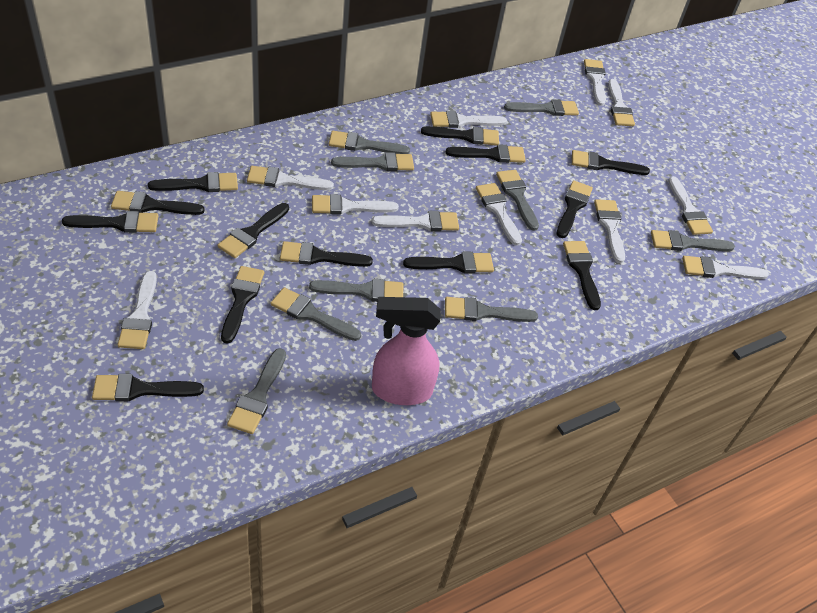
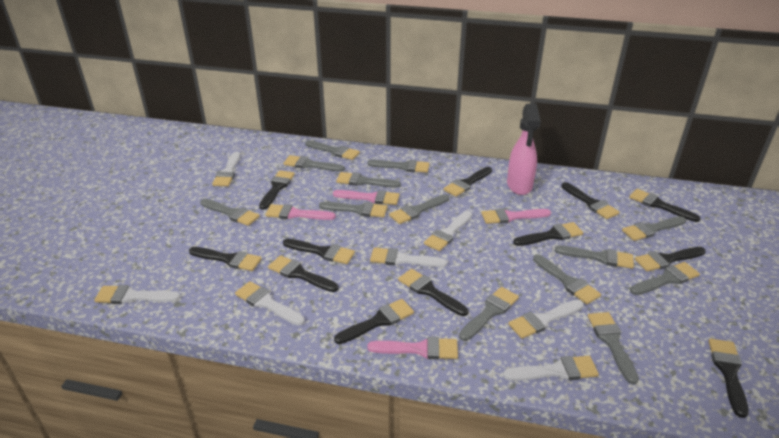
black brush: [62,211,158,233] [92,374,204,401] [111,191,205,215] [148,172,238,192] [217,203,289,258] [221,266,264,344] [280,241,373,267] [403,252,494,273] [421,126,499,146] [446,144,526,163] [557,180,593,238] [563,241,601,310] [572,150,650,175] = 13 -> [189,247,262,271] [259,170,295,210] [268,255,338,292] [283,239,355,264] [334,299,414,344] [398,269,468,316] [443,167,492,197] [513,222,583,246] [561,182,620,219] [629,189,701,222] [635,247,706,271] [709,339,749,418] = 12
grey brush: [227,348,286,434] [270,287,361,341] [309,279,403,302] [329,131,410,154] [331,152,414,171] [445,297,538,322] [496,170,539,231] [504,99,579,116] [651,230,735,251] = 9 -> [200,199,260,226] [283,155,345,172] [305,140,360,160] [319,202,387,218] [336,172,401,188] [368,160,430,173] [389,194,449,224] [459,287,519,341] [533,254,601,304] [555,245,634,269] [588,312,639,384] [622,216,686,241] [630,262,700,295] = 13
pink brush: none = 0 -> [265,204,336,220] [333,190,400,205] [367,337,458,359] [481,208,551,224] = 4
white brush: [117,271,157,349] [247,166,334,190] [312,194,399,215] [372,211,459,231] [430,111,507,128] [476,183,522,246] [584,59,606,106] [594,199,625,263] [608,79,635,126] [668,176,713,235] [682,256,769,279] = 11 -> [94,285,180,304] [212,151,240,186] [235,281,305,326] [370,247,447,267] [424,211,472,251] [503,356,599,381] [508,300,584,339] = 7

